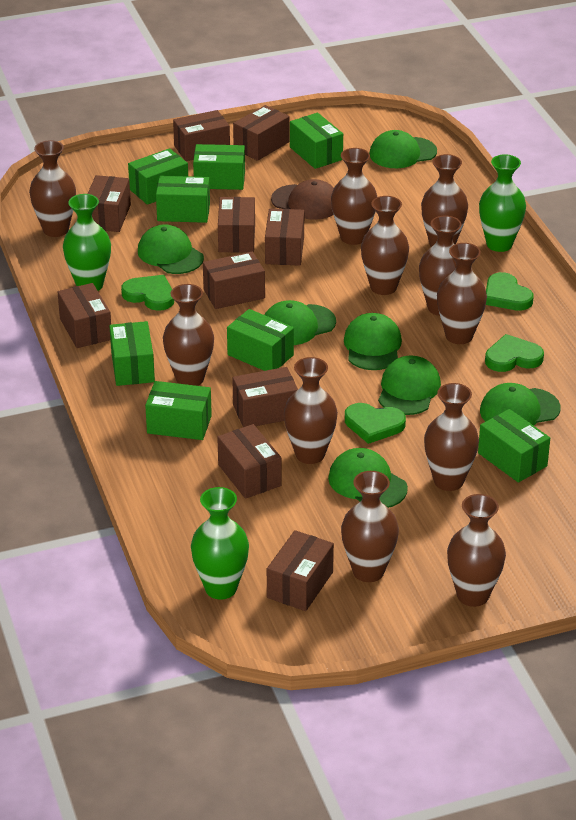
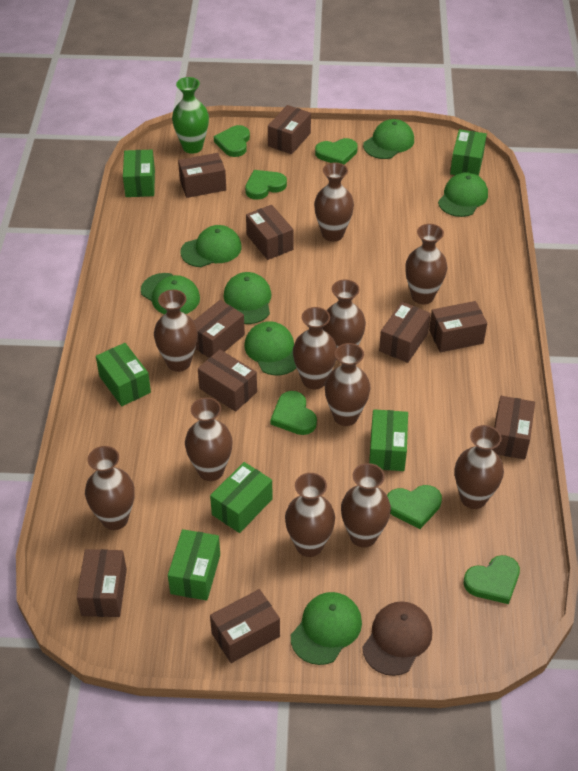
green box: [110,321,155,386] [128,148,188,205] [145,381,212,440] [156,176,210,223] [193,144,245,190] [227,309,294,371] [290,113,343,169] [478,409,550,483] = 8 -> [96,343,151,406] [123,150,155,197] [168,529,220,600] [210,462,273,533] [369,409,408,471] [450,129,487,176] = 6
green heart: [121,275,174,311] [345,403,406,444] [485,334,544,372] [486,272,534,311] = 4 -> [214,125,250,157] [245,170,287,200] [271,391,317,435] [315,138,358,165] [387,485,442,529] [464,555,520,604] = 6
green vase: [63,194,111,291] [191,487,249,600] [479,154,526,252] = 3 -> [172,77,209,154] = 1

